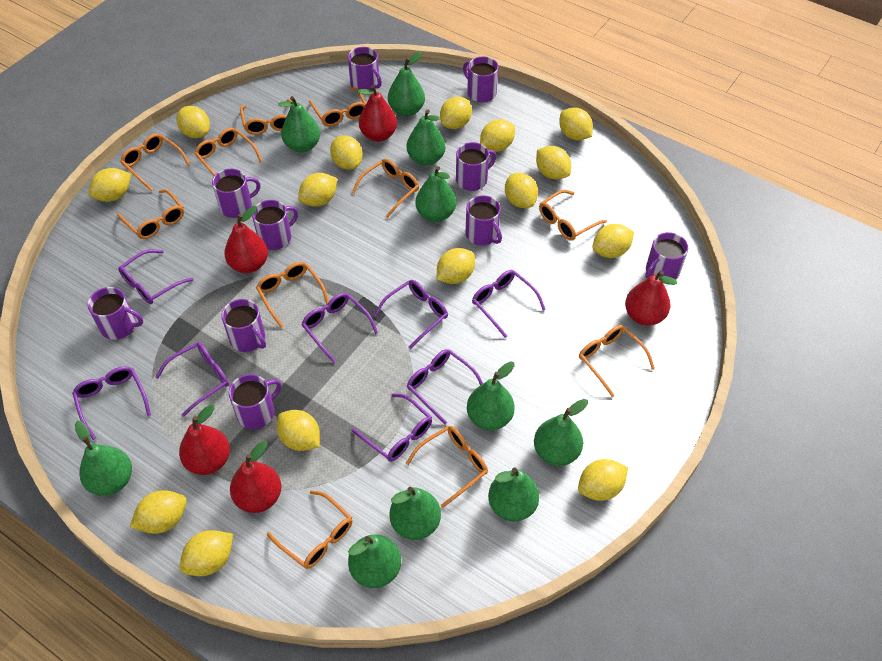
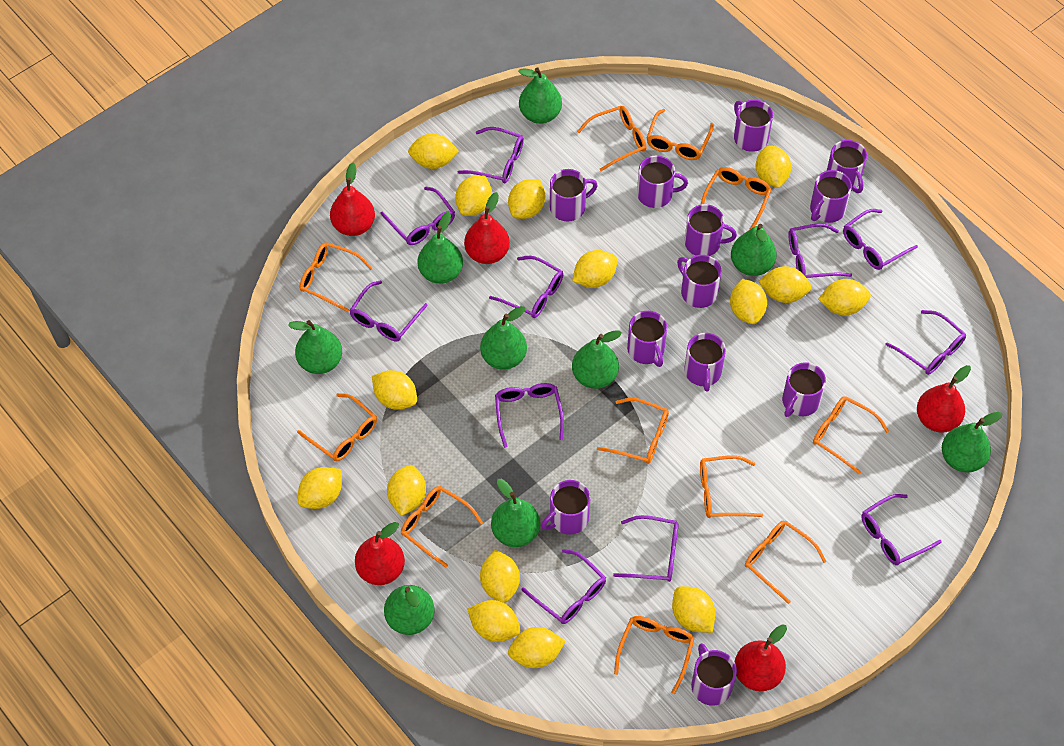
green pear: [75,421,132,496] [278,96,320,153] [348,534,401,588] [388,52,425,116] [389,487,441,540] [407,110,446,166] [415,166,456,222] [467,361,515,430] [488,468,539,522] [534,399,588,466] = 10 -> [288,320,342,374] [384,585,435,635] [417,212,463,284] [480,306,527,370] [491,479,540,547] [518,68,562,124] [572,330,622,389] [731,224,777,276] [942,412,1002,473] = 9
purple glasses: [72,366,151,440] [118,249,193,304] [155,342,229,417] [301,293,378,363] [352,393,432,461] [374,280,448,349] [407,349,483,424] [472,270,546,338] = 8 -> [349,280,428,341] [381,186,455,245] [458,127,524,183] [489,256,563,318] [495,383,564,448] [522,549,606,624] [613,515,679,582] [788,223,852,278] [843,209,918,270] [861,494,942,565] [886,310,966,375] = 11
purple mug: [87,287,143,340] [212,169,261,218] [221,299,266,352] [229,374,281,429] [252,200,298,250] [348,47,382,91] [456,142,497,191] [463,56,498,102] [466,195,502,246] [645,232,688,280] = 10 -> [541,480,590,535] [550,169,598,221] [627,311,667,367] [637,156,688,208] [677,255,722,308] [684,204,737,256] [684,333,726,392] [691,643,737,706] [734,100,773,152] [782,362,826,417] [810,170,852,223] [827,140,867,193] = 12

